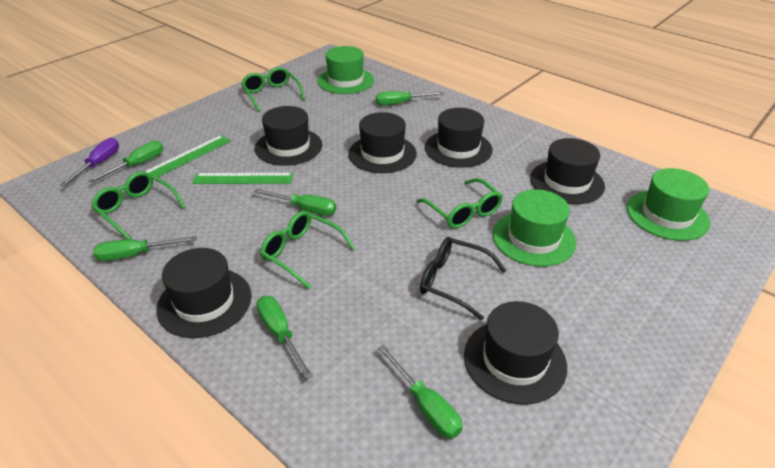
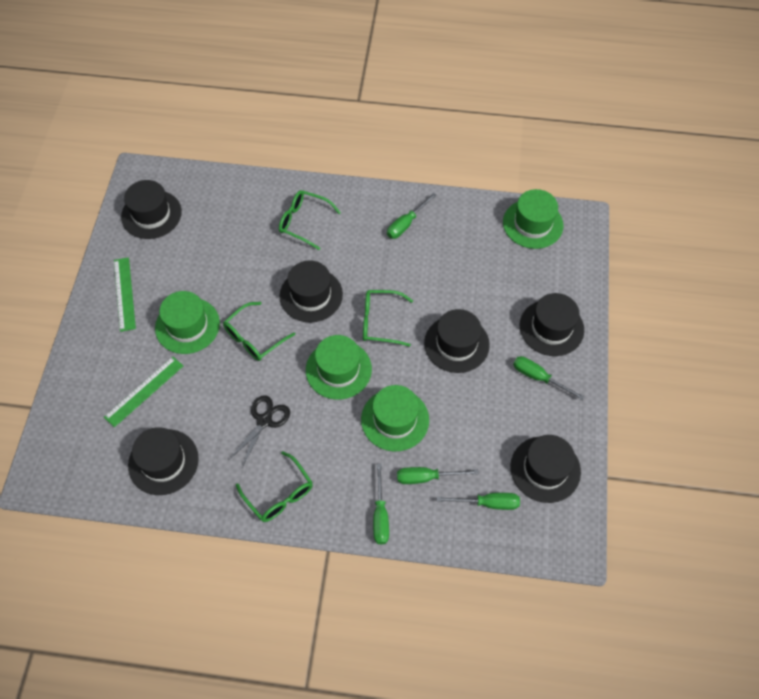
black glasses: [420,237,507,320] = 1 -> none = 0
black scissors: none = 0 -> [229,395,290,467] = 1
green hat: [318,46,374,94] [493,189,576,267] [627,168,710,241] = 3 -> [155,291,220,354] [306,335,372,400] [361,385,429,451] [503,189,563,249] = 4
green screwdriver: [89,141,164,183] [93,236,197,261] [254,189,336,215] [257,296,313,380] [376,91,444,105] [378,345,463,439] = 6 -> [373,464,389,544] [387,193,436,239] [397,467,478,484] [437,493,520,510] [513,356,585,400] = 5
purple screwdriver: [60,138,119,187] = 1 -> none = 0

